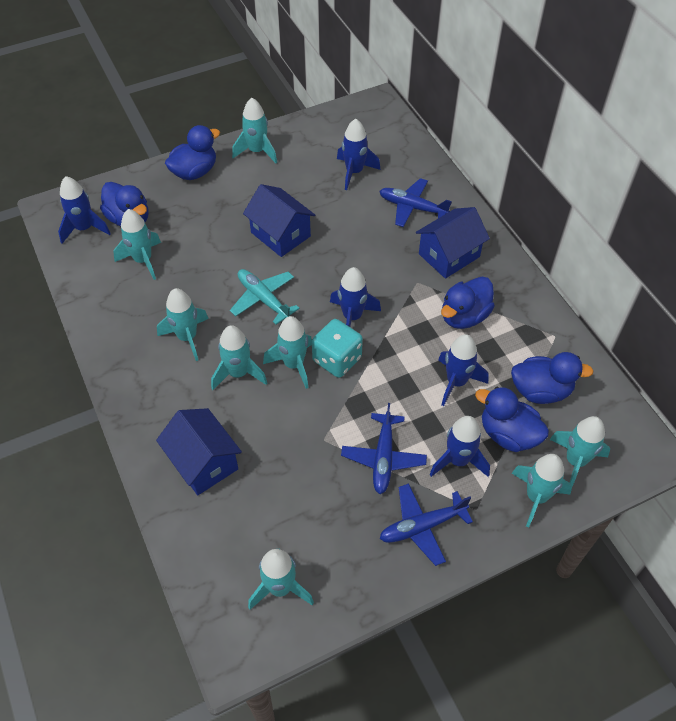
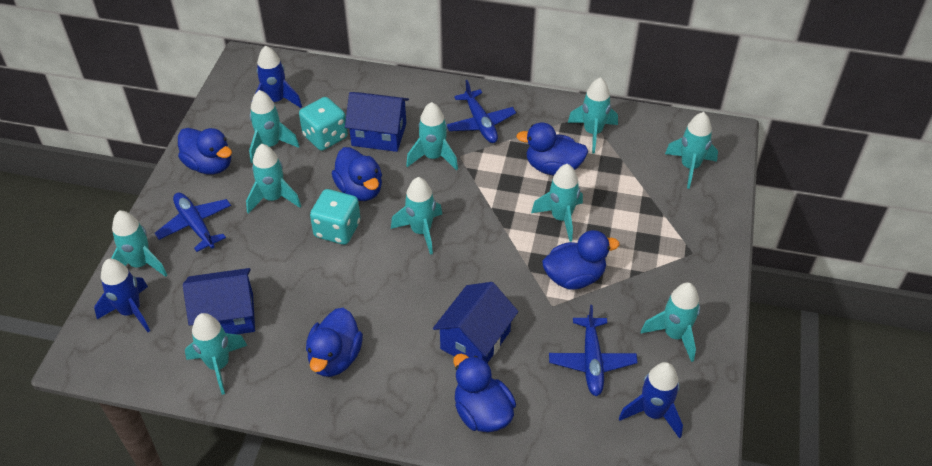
blue duck: [100,182,148,226] [165,125,220,180] [441,277,495,329] [475,387,549,452] [511,352,593,404] = 5 -> [178,128,232,175] [306,308,363,377] [332,147,382,201] [453,354,516,432] [516,122,588,176] [542,230,620,290] = 6
blue rocket: [58,176,111,244] [330,267,381,327] [337,119,381,190] [430,416,490,477] [438,334,489,406] = 5 -> [94,259,150,332] [256,46,302,108] [619,362,683,439] = 3
turquoise dice: [312,319,363,378] = 1 -> [299,97,348,151] [310,189,361,245] = 2
turquoise plane: [230,269,300,325] = 1 -> none = 0
turquoise rocket: [113,209,161,280] [157,288,209,361] [211,325,267,390] [232,98,277,163] [248,549,314,610] [263,316,312,389] [512,454,572,527] [549,416,610,486] = 8 -> [111,210,167,277] [185,313,247,395] [246,144,301,214] [249,90,300,163] [391,177,442,255] [406,102,458,170] [531,164,583,242] [568,77,618,154] [641,282,700,362] [665,112,718,189] = 10

